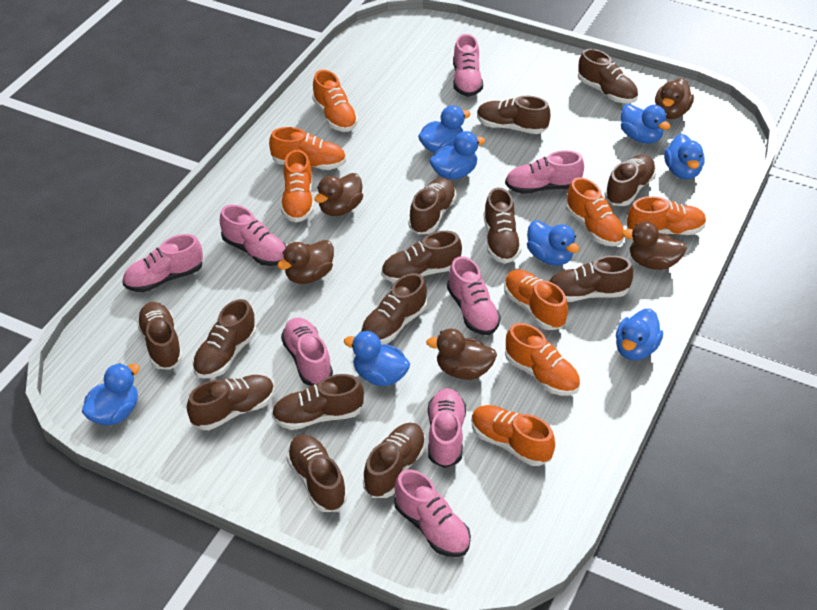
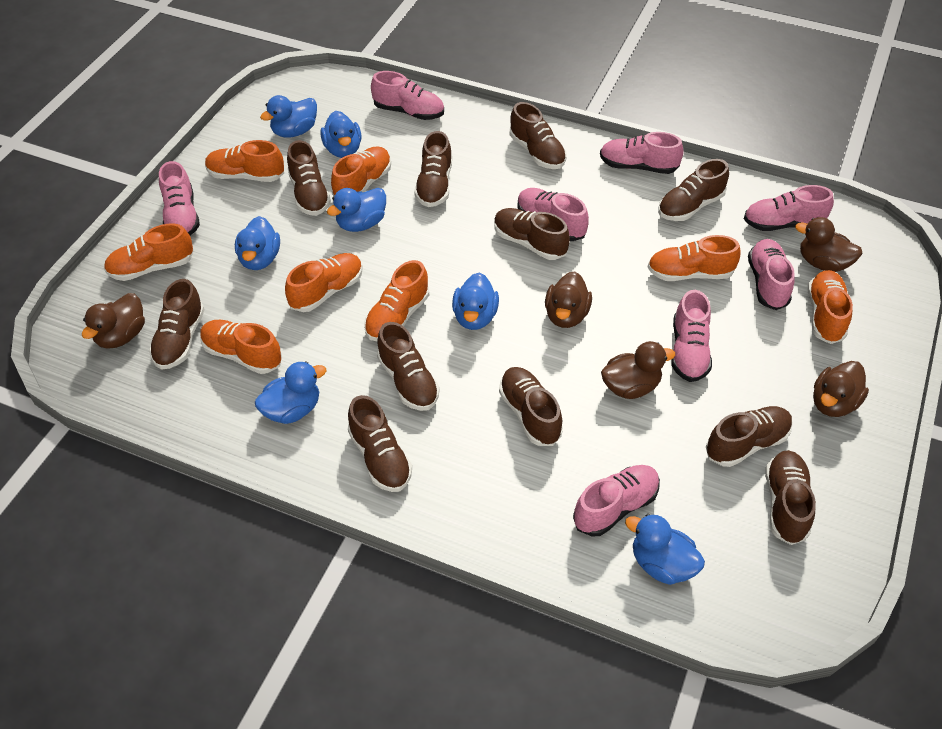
blue duck: [82,363,140,425] [344,331,410,386] [418,105,470,153] [429,131,485,180] [527,220,579,266] [616,309,663,360] [621,104,670,144] [664,134,705,180] = 8 -> [235,216,280,270] [255,361,326,424] [260,95,317,138] [320,111,362,158] [327,188,386,232] [452,273,499,330] [625,514,705,585] = 7
brown shoe: [136,302,183,370] [187,375,275,430] [192,299,257,379] [272,374,364,430] [286,435,347,512] [361,273,427,345] [363,423,426,498] [381,231,462,283] [408,178,457,234] [477,96,550,134] [484,187,522,264] [549,256,633,302] [578,49,638,103] [604,154,656,206] = 14 -> [149,279,205,370] [287,140,331,216] [348,395,412,492] [377,322,440,411] [414,131,452,207] [494,208,570,260] [499,367,563,446] [509,102,567,169] [658,159,729,221] [706,406,793,467] [765,450,816,545] = 11

